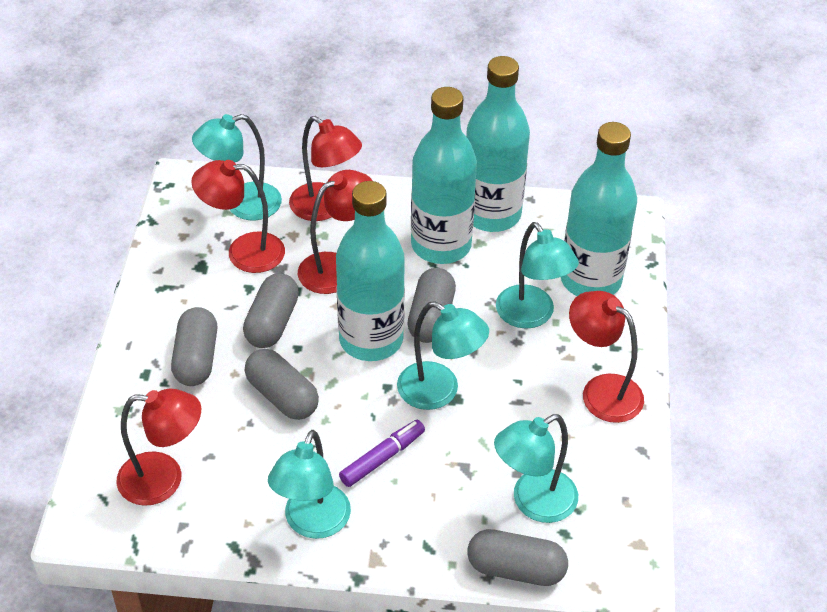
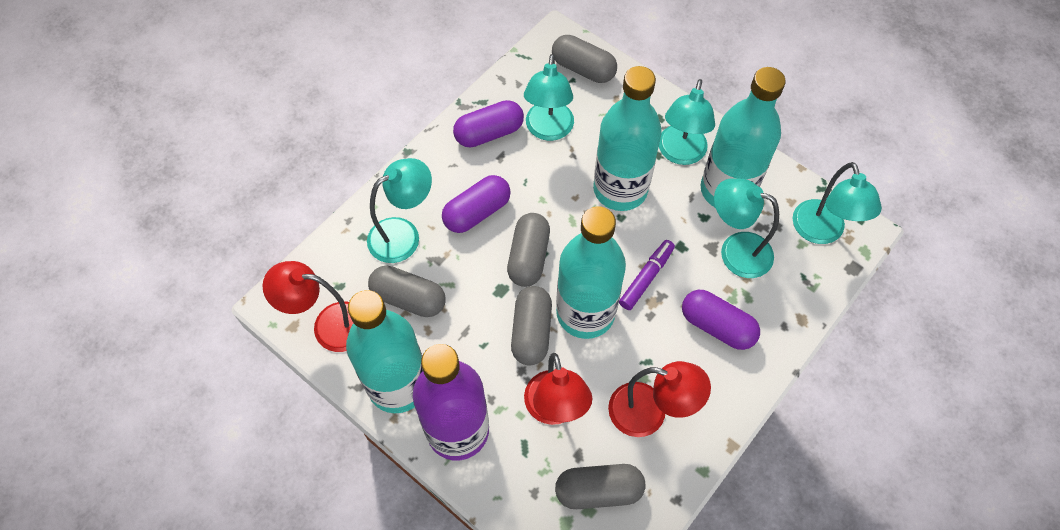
purple bottle: none = 0 -> [413,344,489,460] = 1
purple capsule: none = 0 -> [442,175,511,233] [453,100,524,148] [682,290,760,350] = 3
red lamp: [116,389,201,506] [191,160,285,273] [289,116,362,221] [298,170,373,294] [569,291,644,423] = 5 -> [262,261,353,352] [524,353,592,425] [608,361,711,437] = 3

